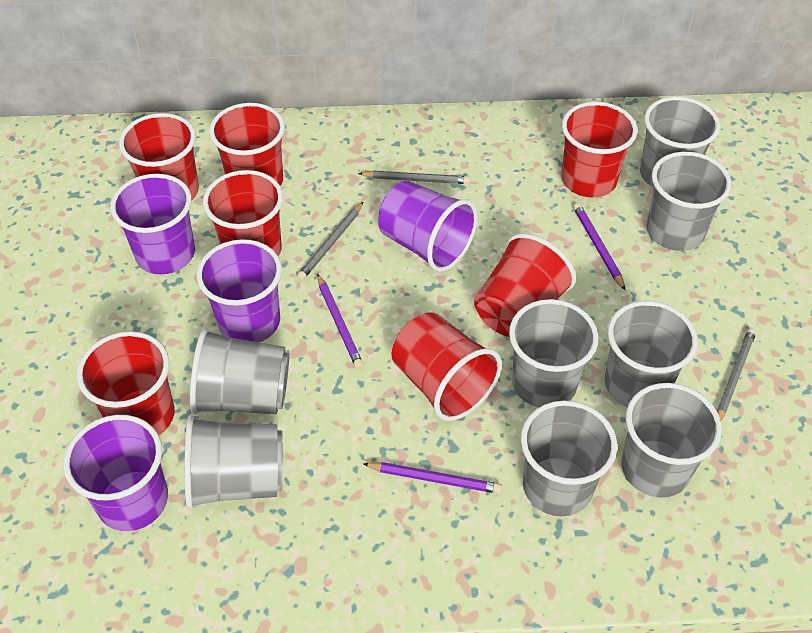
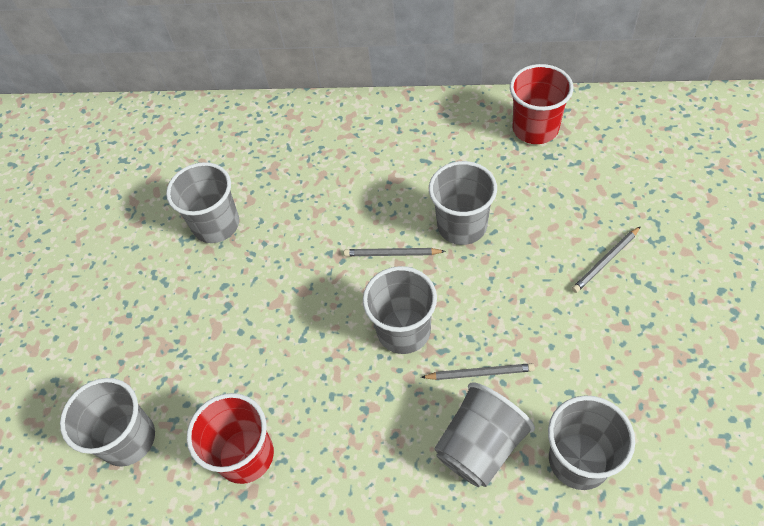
grey cup: [185,415,283,509] [190,328,289,414] [509,299,598,408] [521,400,617,516] [605,301,698,407] [621,383,722,498] [640,97,720,187] [647,152,732,251] = 8 -> [60,378,155,467] [166,162,239,243] [363,266,437,354] [429,161,497,245] [434,382,535,487] [548,395,635,490] = 6
purple cup: [64,415,168,531] [110,174,195,275] [197,239,282,342] [378,181,478,272] = 4 -> none = 0
purple pencil: [317,274,363,369] [363,462,502,494] [573,203,626,290] = 3 -> none = 0
red cup: [77,331,175,435] [119,113,199,201] [203,170,283,256] [209,103,285,186] [391,312,502,421] [474,233,576,337] [562,102,637,198] = 7 -> [187,393,274,484] [510,64,573,144] = 2

